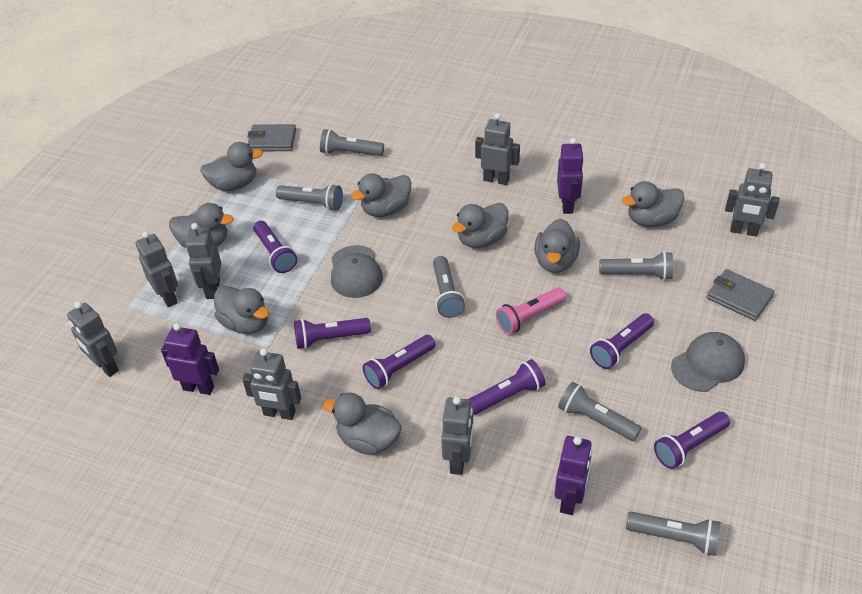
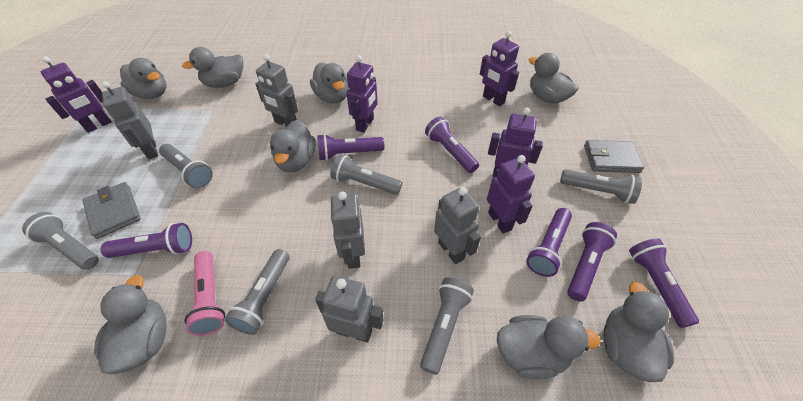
grey cap: [331,245,383,298] [671,332,745,392] = 2 -> none = 0
grey robot: [67,301,119,377] [135,231,178,307] [186,223,221,299] [242,348,301,420] [441,397,474,475] [475,113,520,185] [725,163,779,237] = 7 -> [102,81,158,159] [256,54,298,127] [315,276,384,343] [330,192,365,269] [434,187,481,264] = 5
purple robot: [161,323,219,395] [554,436,592,515] [557,138,584,214] = 3 -> [41,56,112,133] [347,55,378,133] [480,31,519,106] [487,155,535,234] [488,108,543,177] = 5

